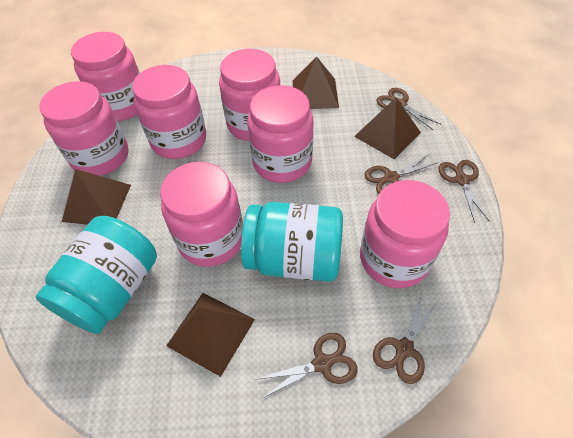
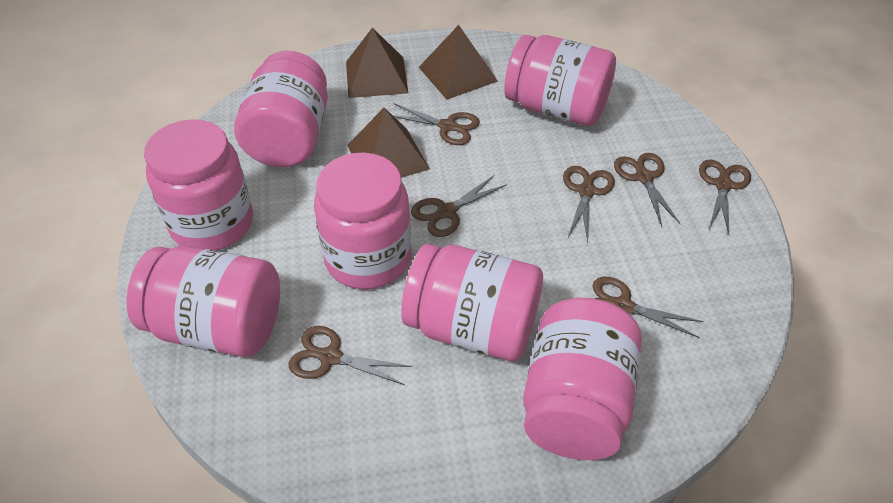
brown pyramid: [62,169,131,225] [166,293,255,377] [293,56,339,109] [354,98,421,159] = 4 -> [346,28,408,98] [347,107,430,178] [419,25,498,100] = 3
brown scissors: [254,333,358,399] [364,154,439,194] [373,291,440,384] [377,88,440,130] [438,160,490,223] = 5 -> [289,326,412,385] [393,104,480,145] [411,175,507,237] [563,166,615,242] [592,277,704,338] [614,153,680,226] [699,159,751,234] = 7
turquoise jar: [36,216,157,334] [241,202,343,282] = 2 -> none = 0

